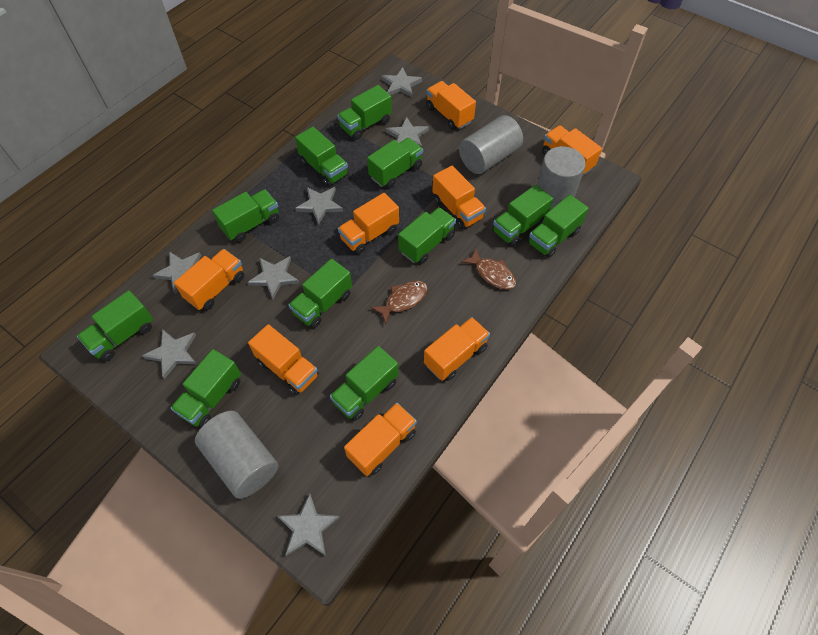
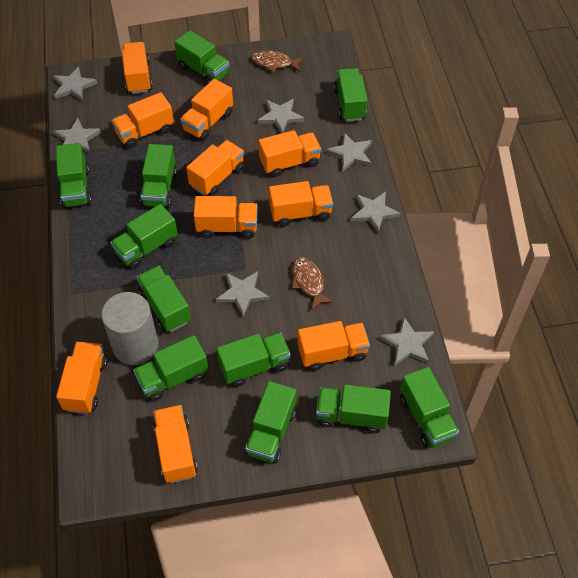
grey cylinder: [195,411,278,499] [459,115,523,174] [537,146,586,210] = 3 -> [101,292,158,365] = 1
orange truck: [174,249,244,310] [248,324,319,395] [338,193,399,254] [344,403,417,476] [424,317,490,381] [426,81,476,130] [432,166,486,230] [542,125,602,176] = 8 -> [56,342,108,414] [112,92,174,148] [122,42,153,94] [153,405,198,483] [180,79,233,140] [186,140,244,196] [193,196,258,239] [258,130,321,177] [269,181,333,227] [298,321,370,371] = 10

